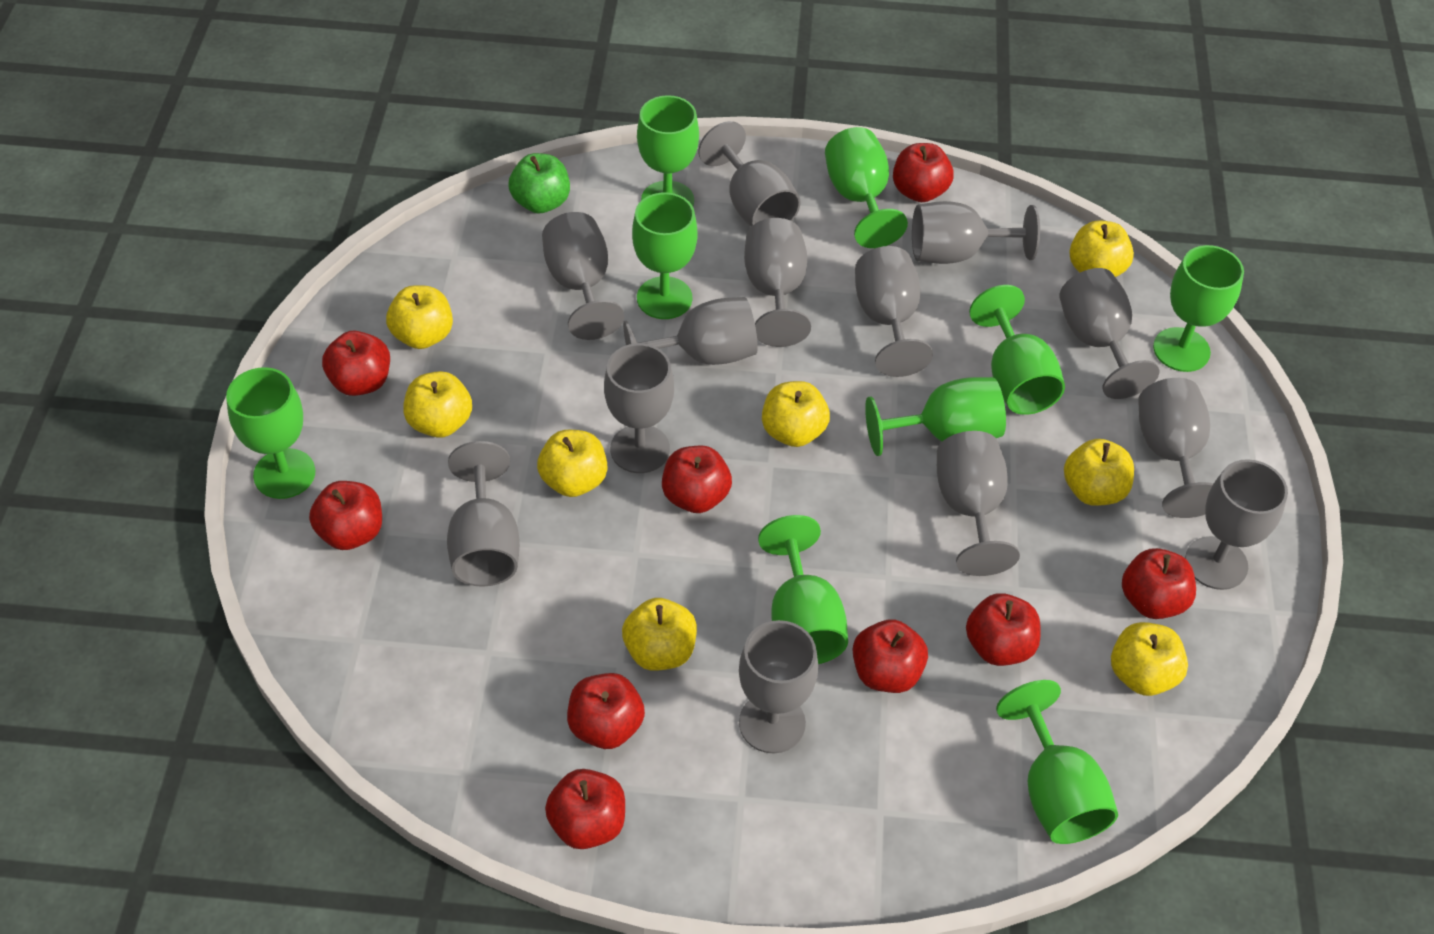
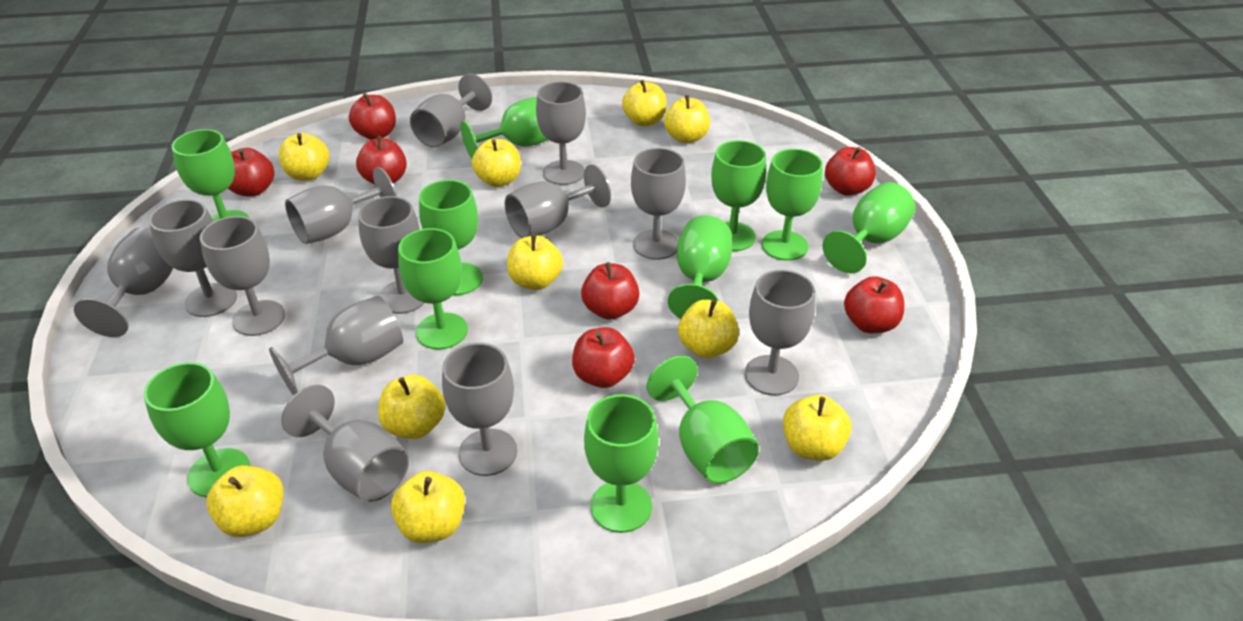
green apple: [508,153,570,213] = 1 -> none = 0
green goblet: [226,367,315,499] [632,192,698,319] [637,95,699,206] [758,515,848,664] [825,127,908,248] [865,377,1006,456] [969,285,1065,415] [996,680,1118,844] [1153,245,1244,372] = 9 -> [144,362,250,497] [172,129,249,221] [398,228,468,350] [419,180,483,295] [460,97,548,159] [584,394,659,533] [647,356,759,484] [668,215,732,319] [711,140,766,251] [761,149,823,261] [822,182,916,273] = 11
red apple: [309,481,382,550] [322,331,390,396] [545,769,625,849] [567,673,645,749] [662,446,732,513] [853,619,928,693] [893,143,954,202] [966,593,1041,666] [1122,548,1196,619] = 9 -> [228,148,274,197] [349,93,396,140] [356,136,407,184] [572,327,635,388] [581,262,639,320] [825,147,876,196] [844,276,904,333] = 7
yellow apple: [386,285,453,349] [403,371,472,438] [537,430,607,497] [622,598,697,671] [762,381,830,447] [1064,439,1134,506] [1069,220,1134,277] [1111,622,1188,696] = 8 -> [206,465,284,537] [279,133,329,181] [378,375,445,439] [391,471,465,543] [472,139,521,187] [507,234,563,290] [622,80,667,126] [664,95,710,143] [678,299,739,358] [783,395,851,461] = 10

